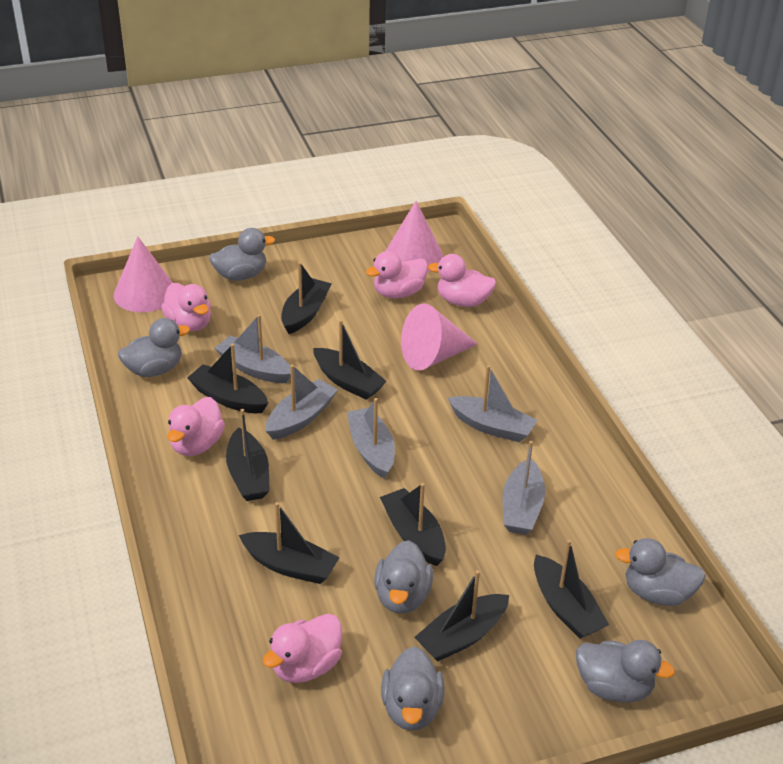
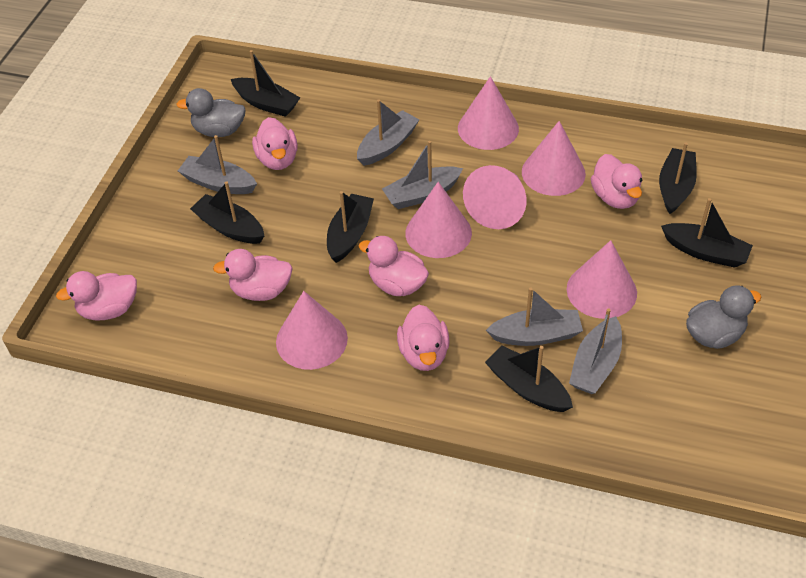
black boat: [187,344,268,413] [226,409,270,501] [239,502,340,584] [281,262,332,334] [313,320,387,400] [380,483,446,566] [414,570,509,661] [534,539,609,639] = 8 -> [190,181,264,244] [231,50,300,117] [327,191,374,263] [485,346,573,412] [659,143,697,214] [661,198,753,268] = 6
grey duck: [118,318,190,377] [209,228,275,281] [374,540,433,614] [381,646,445,731] [576,640,675,702] [615,538,706,606] = 6 -> [177,88,246,137] [686,286,761,349] = 2
pink cone: [114,236,173,312] [386,201,443,272] [401,303,478,371] = 3 -> [276,291,348,370] [405,182,472,258] [458,76,519,150] [463,165,527,229] [522,121,586,196] [567,240,637,319] = 6
pink duck: [161,283,211,331] [167,397,225,456] [263,614,342,683] [366,251,428,298] [428,254,496,307] = 5 -> [56,271,137,320] [213,249,293,301] [252,117,298,170] [359,236,429,296] [397,305,450,371] [591,154,642,209] = 6

